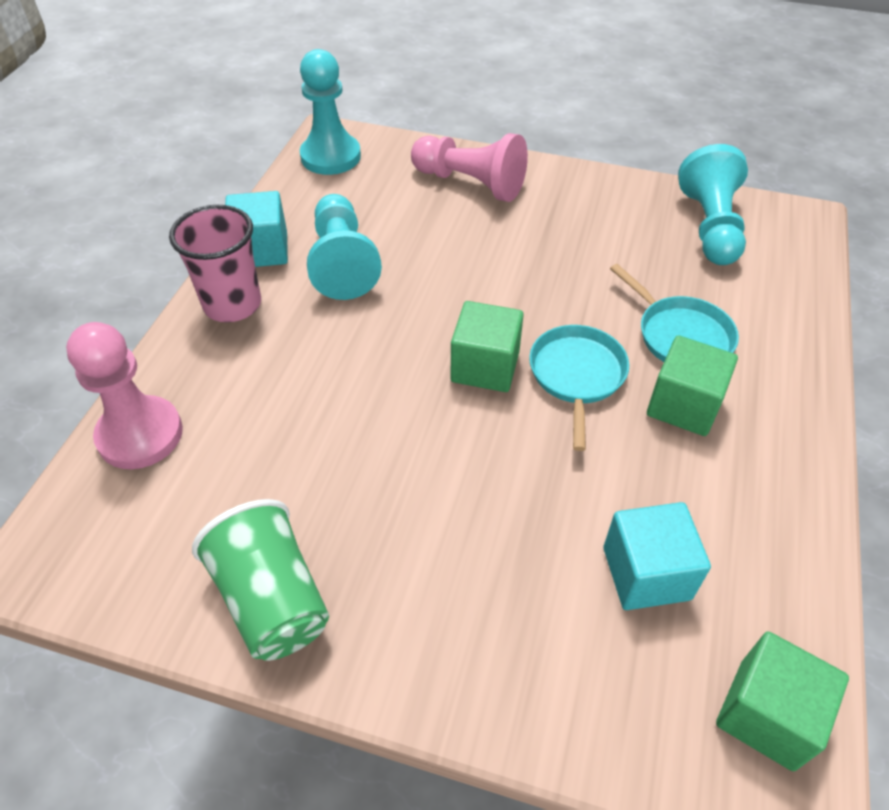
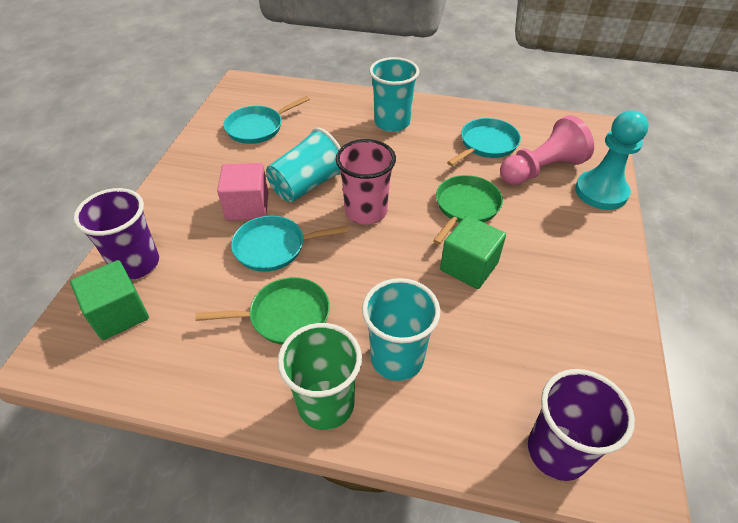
green cube: [451,301,524,392] [647,335,738,436] [716,631,849,771] = 3 -> [70,260,149,340] [440,215,506,289] = 2
green pan: none = 0 -> [195,277,330,345] [433,175,503,245] = 2
pink cube: none = 0 -> [217,163,269,221] = 1
pink pawn: [66,322,183,469] [411,133,528,202] = 2 -> [500,115,594,185] = 1
purple cup: none = 0 -> [74,188,159,280] [528,369,635,481] = 2
turquoise cube: [225,191,288,267] [603,502,711,610] = 2 -> none = 0
turquoise cup: none = 0 -> [266,128,341,202] [362,278,440,381] [369,57,419,132] = 3
turquoise pan: [529,325,629,451] [610,264,739,362] = 2 -> [224,96,310,144] [231,216,349,272] [447,118,521,166] = 3
turquoise pawn: [300,49,361,175] [307,194,382,300] [678,144,748,265] = 3 -> [575,111,649,210] = 1

